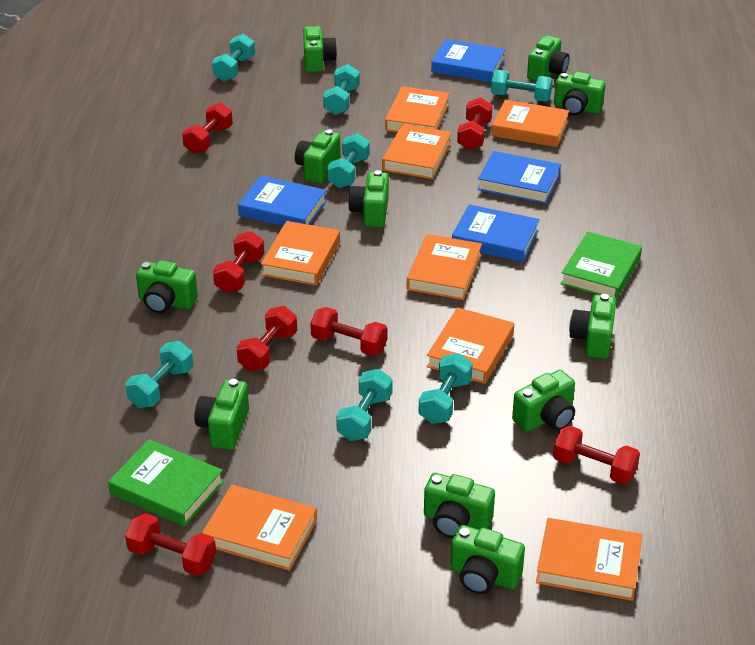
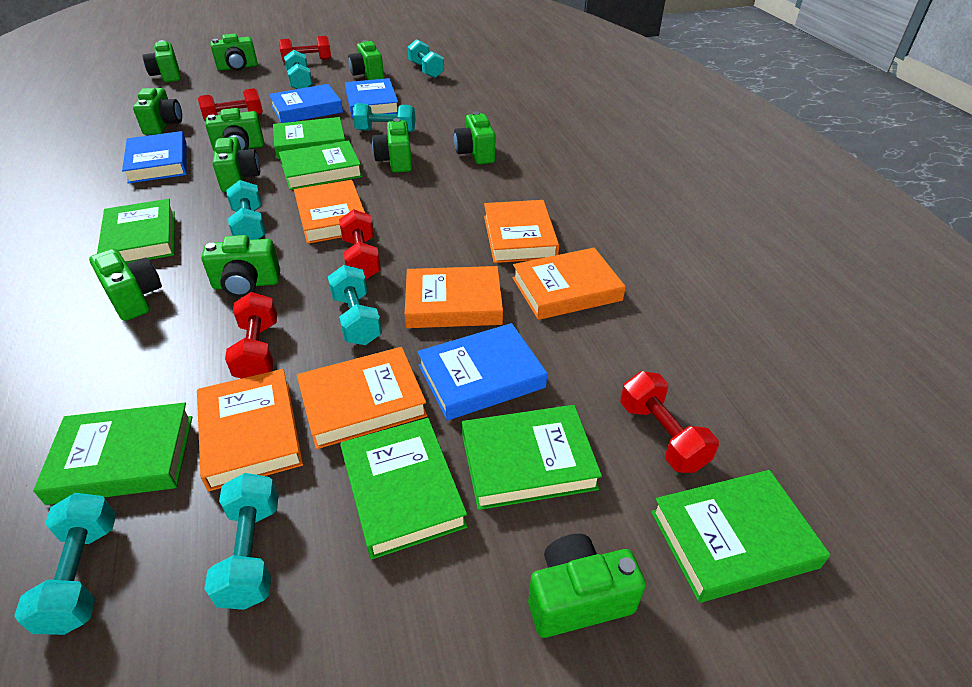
green book: [108,439,224,526] [561,232,642,300] = 2 -> [33,403,192,505] [97,199,175,264] [273,117,345,159] [279,140,363,190] [340,418,468,559] [462,405,602,510] [651,470,830,603] = 7
orange book: [202,485,317,571] [261,221,340,286] [382,124,452,179] [385,86,450,132] [407,234,482,300] [427,307,514,384] [491,100,569,147] [536,518,642,601] = 8 -> [197,369,303,491] [294,180,365,244] [297,347,427,449] [405,266,503,328] [484,200,559,263] [513,248,626,320] = 6
red dumbbell: [125,513,216,576] [182,102,233,154] [213,231,264,293] [236,306,297,371] [310,307,388,356] [457,97,493,150] [553,425,640,484] = 7 -> [198,88,263,122] [225,292,277,378] [279,36,331,63] [339,209,381,279] [620,371,719,473] = 5

